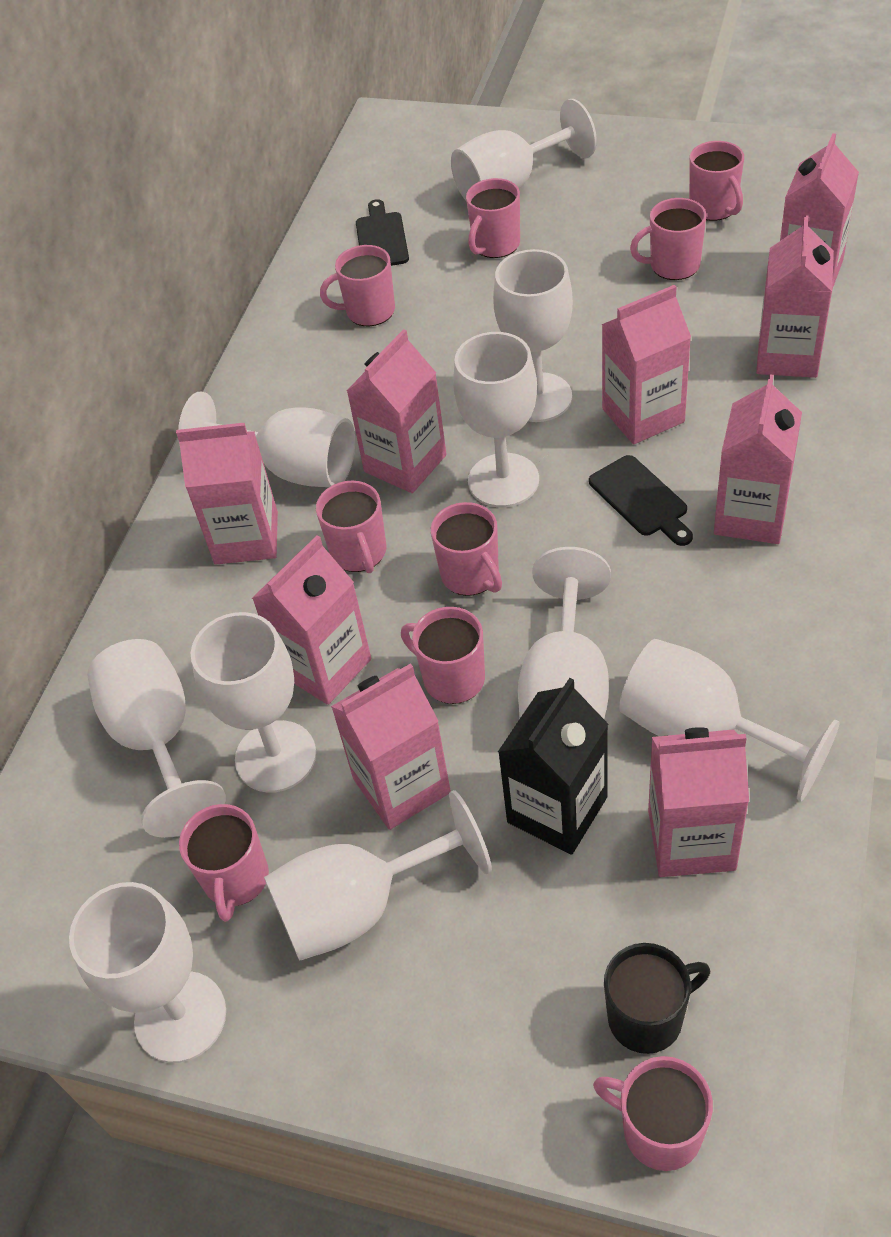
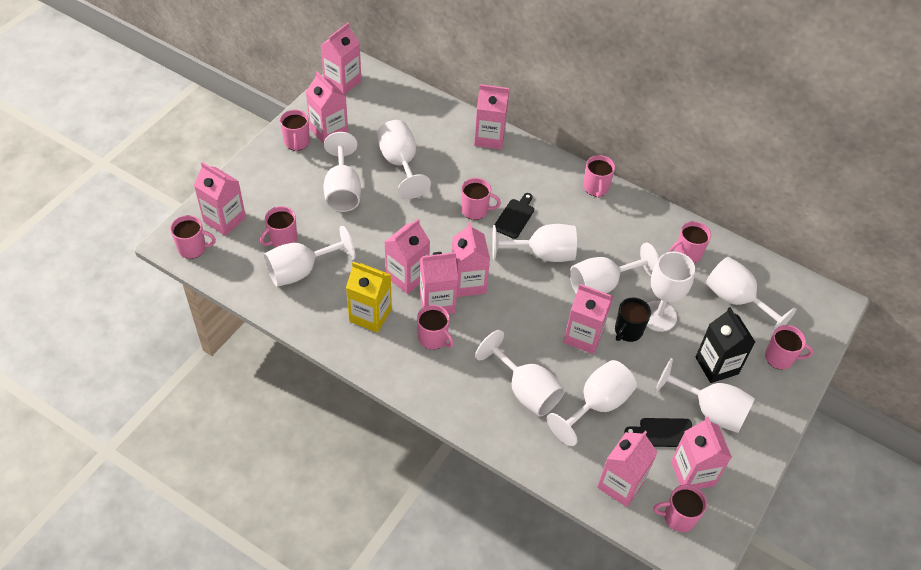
pink carton: [176,423,278,565] [252,535,371,705] [331,663,451,830] [347,329,447,493] [601,285,691,444] [648,727,749,877] [714,374,802,544] [756,215,834,378] [780,133,859,289] = 9 -> [194,162,246,236] [306,71,348,144] [320,23,362,95] [385,219,430,294] [419,252,458,314] [452,222,490,297] [474,84,509,149] [564,284,614,354] [597,431,658,507] [671,417,732,489] = 10
yellow carton: none = 0 -> [346,262,392,333] = 1

